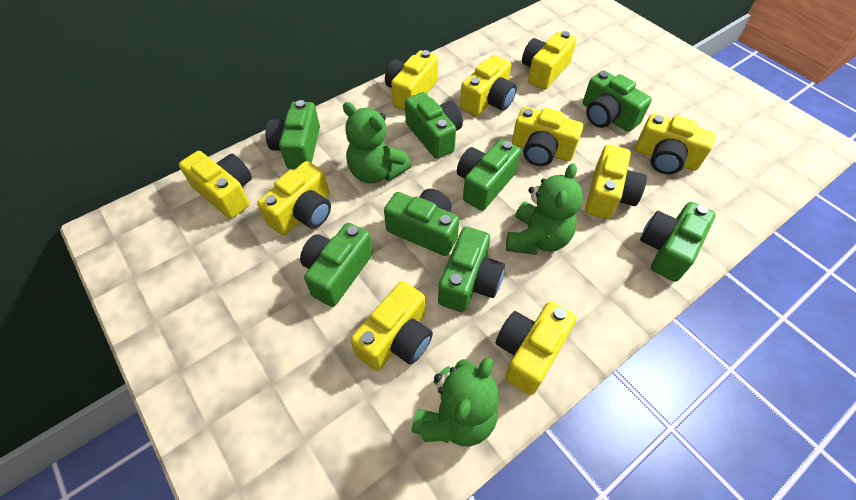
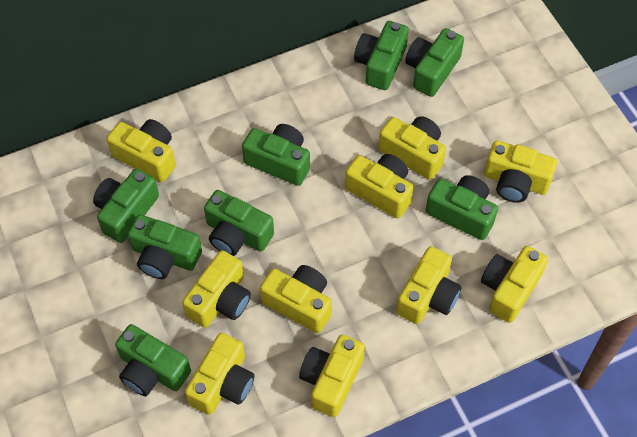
green teddy bear: [343,102,411,184] [411,357,499,446] [506,163,583,255] = 3 -> none = 0

